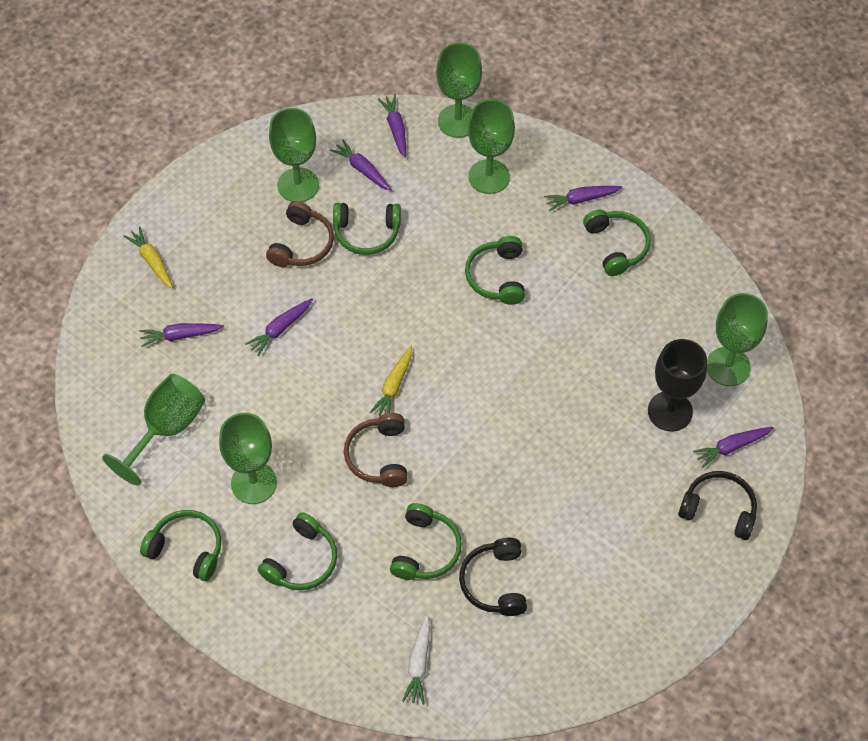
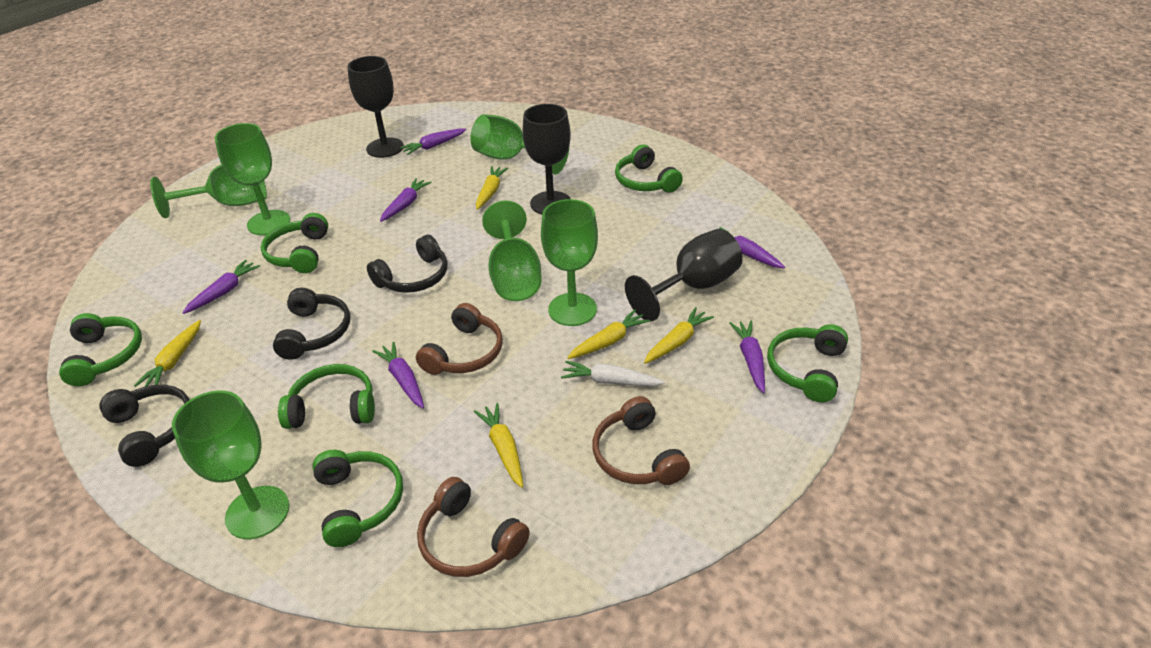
black goblet: [648,339,707,431] = 1 -> [347,56,404,158] [523,104,571,214] [625,229,743,321] = 3
black headphones: [459,538,527,616] [678,471,757,540] = 2 -> [99,385,190,467] [273,288,350,360] [367,235,448,293] = 3
brown headphones: [266,201,334,267] [344,413,407,487] = 2 -> [416,303,503,375] [417,477,530,577] [592,396,690,485] = 3
yellow carrot: [124,227,173,288] [370,346,412,416] = 2 -> [134,320,201,387] [474,403,523,488] [476,166,508,210] [567,309,650,359] [644,307,714,364] = 5

